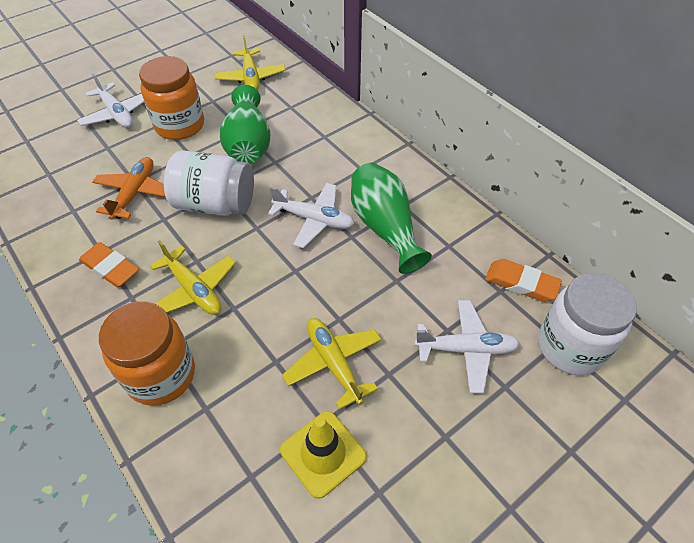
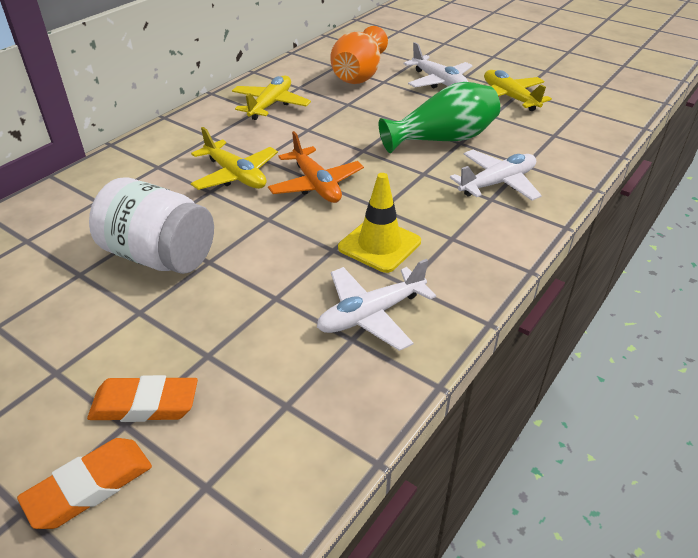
green vase: [219,85,271,164] [351,163,432,274] = 2 -> [379,82,500,153] = 1
orange jar: [99,301,195,406] [139,56,204,140] = 2 -> none = 0
orange vase: none = 0 -> [330,26,388,84] = 1
white jar: [164,150,254,216] [538,273,637,375] = 2 -> [89,177,214,274] = 1

